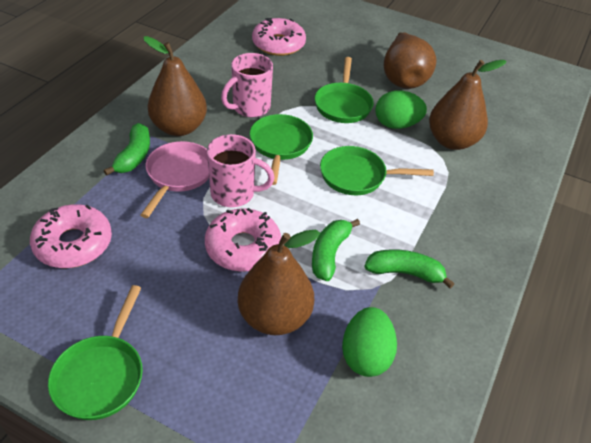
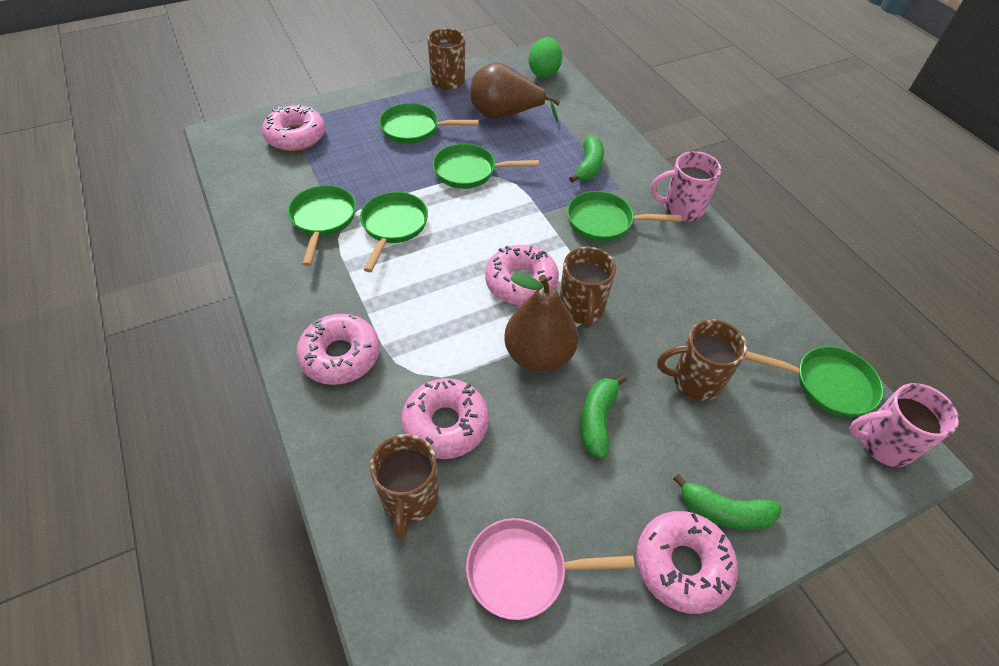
brown mug: none = 0 -> [370,434,439,540] [427,28,465,90] [560,247,616,328] [657,319,747,401] = 4
brown pear: [143,36,207,136] [238,230,320,335] [384,32,437,89] [429,60,507,150] = 4 -> [470,62,560,123] [504,274,578,372] = 2
green egg: [342,307,397,377] [375,90,427,129] = 2 -> [528,37,562,78] = 1
green pan: [48,285,143,420] [250,114,313,185] [315,57,374,123] [320,146,434,195] = 4 -> [287,185,356,266] [360,192,428,272] [379,103,479,144] [433,143,539,189] [567,191,682,242] [744,346,884,417] = 6
pink donut: [30,204,112,268] [205,208,281,272] [252,18,306,56] = 3 -> [262,105,325,151] [296,314,380,385] [401,378,489,459] [485,245,559,305] [636,511,738,614] = 5

